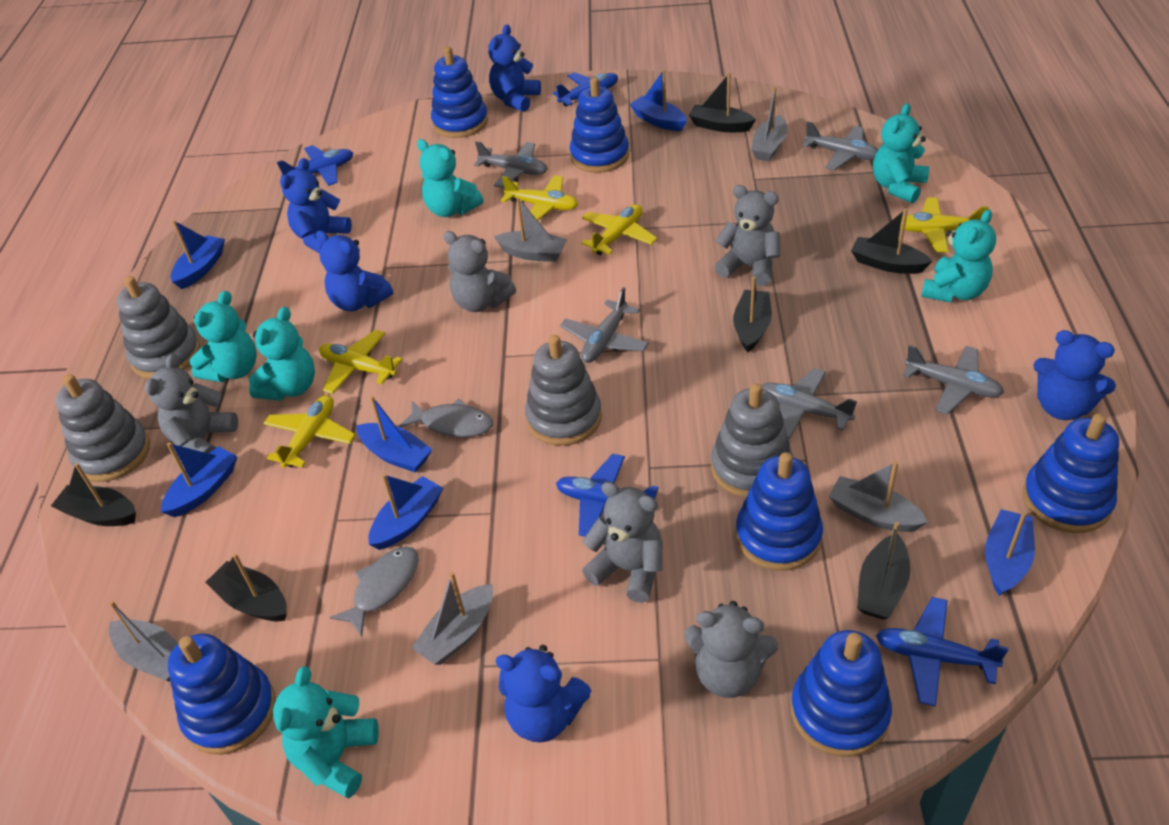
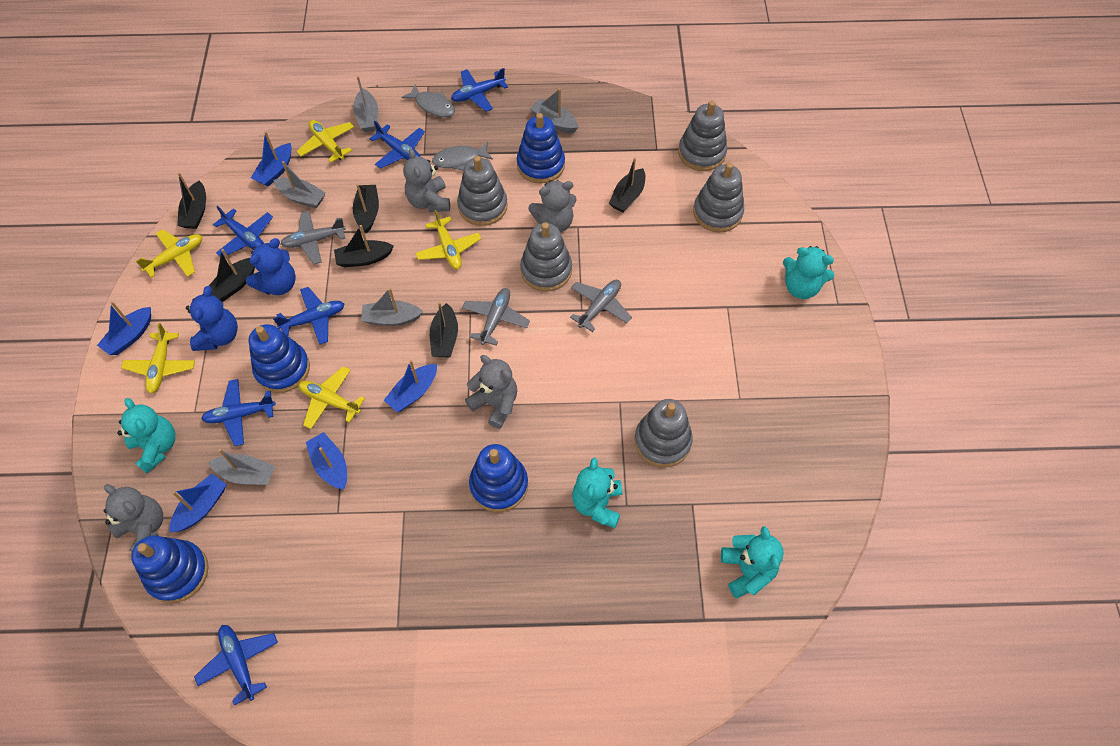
blue boat: [161,443,237,517] [171,220,225,289] [356,396,433,472] [368,474,443,550] [630,70,687,131] [985,509,1035,596] = 6 -> [97,301,151,355] [170,474,227,532] [251,131,292,187] [306,432,347,489] [384,360,437,412] = 5
blue plane: [277,145,353,186] [553,72,618,107] [556,454,659,537] [876,597,1008,706] = 4 -> [194,625,278,706] [201,379,276,446] [213,206,273,256] [273,287,344,345] [370,121,425,169] [451,68,508,112] = 6
blue stacking toy: [168,634,276,755] [431,46,488,138] [570,77,629,173] [736,452,823,571] [791,630,892,757] [1023,413,1119,533] = 6 -> [131,535,209,603] [249,324,310,393] [469,444,528,512] [517,113,565,184] = 4
blue teddy bear: [280,158,352,254] [316,231,393,311] [488,24,541,112] [496,645,591,743] [1033,330,1116,420] = 5 -> [186,286,238,351] [246,238,296,295] = 2
grey plane: [474,141,548,188] [560,287,649,363] [761,368,857,440] [802,121,879,171] [903,345,1004,415] = 5 -> [281,211,346,265] [462,288,530,345] [570,280,632,332] = 3
grey stacking toy: [55,374,150,482] [117,276,200,379] [525,335,602,446] [711,383,793,498] = 4 -> [457,156,508,226] [520,222,572,292] [634,399,693,467] [678,101,727,171] [693,162,744,232] = 5
grey teddy bear: [145,354,238,453] [443,231,516,312] [582,482,662,603] [684,601,778,698] [715,185,781,286] = 5 -> [104,484,163,552] [403,149,450,212] [465,355,518,429] [528,180,577,233] = 4
turquoise teddy bear: [190,291,256,382] [249,307,315,401] [273,666,379,798] [417,139,484,217] [873,103,929,203] [921,209,996,302] = 6 -> [117,398,175,474] [572,458,622,528] [721,526,784,598] [783,246,834,299] = 4

